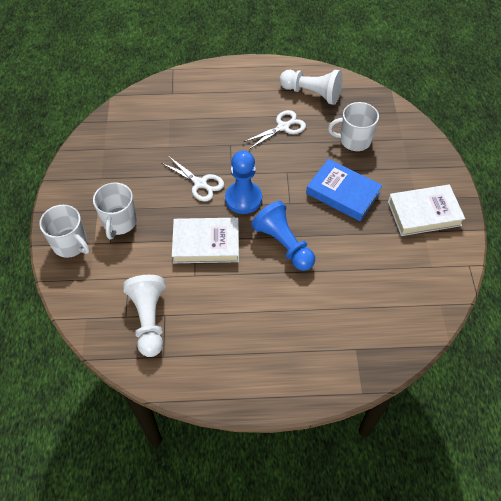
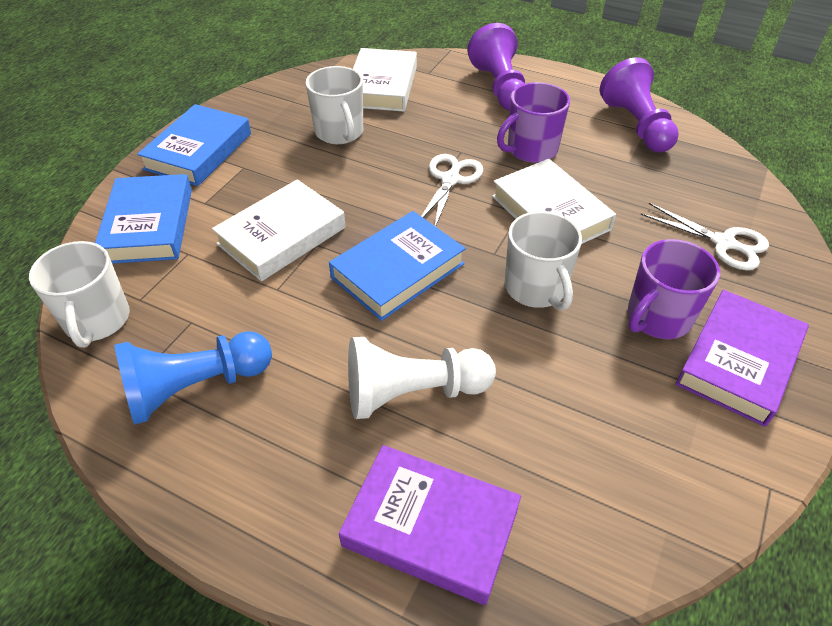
blue book: [306,159,382,221] = 1 -> [95,174,192,264] [137,104,251,186] [329,211,466,321] = 3
blue pawn: [225,150,262,214] [251,201,315,271] = 2 -> [114,331,272,425] = 1
purple book: none = 0 -> [339,445,521,605] [675,290,809,427] = 2
purple mug: none = 0 -> [497,82,570,163] [628,239,720,339] = 2
purple pawn: none = 0 -> [467,23,525,111] [600,57,679,153] = 2
white book: [172,218,239,263] [388,184,465,236] = 2 -> [212,179,346,281] [353,48,417,112] [492,159,616,244] = 3
white pawn: [123,275,166,357] [279,70,343,105] = 2 -> [348,337,496,419] = 1

